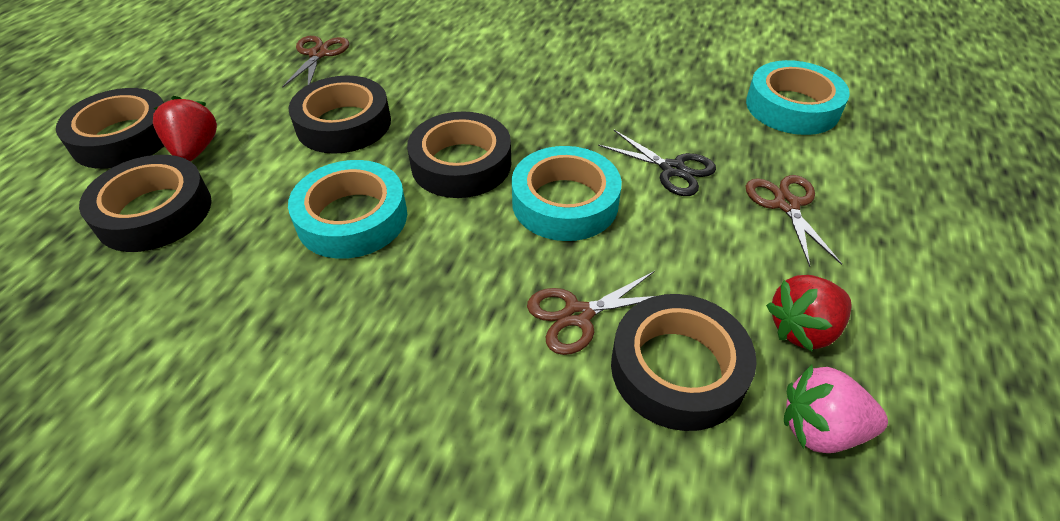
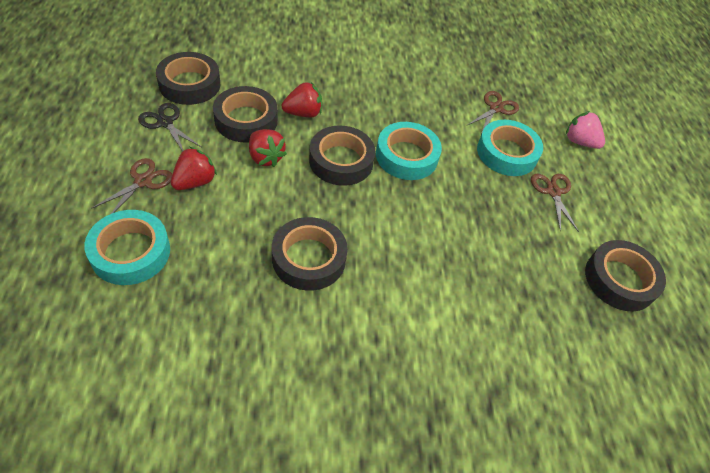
red strawberry: [153,96,217,161] [766,275,852,351] = 2 -> [171,147,217,190] [249,129,287,167] [281,82,322,118] = 3

